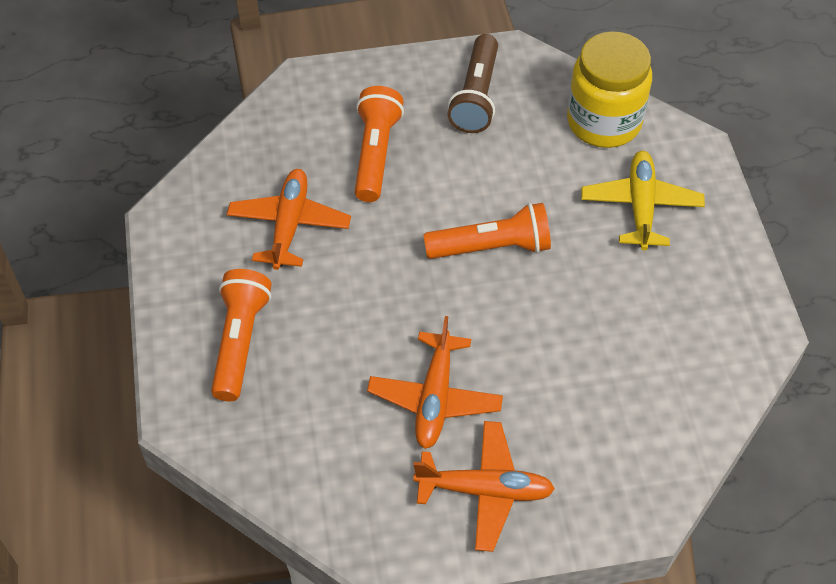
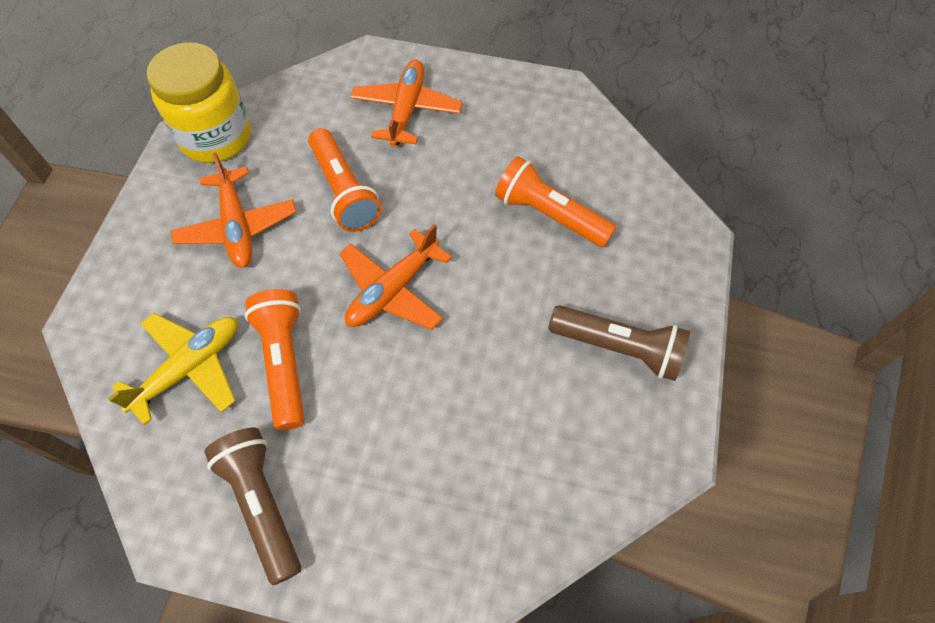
brown flashlight: [447,34,498,133] = 1 -> [204,427,301,585] [548,305,690,381] = 2

